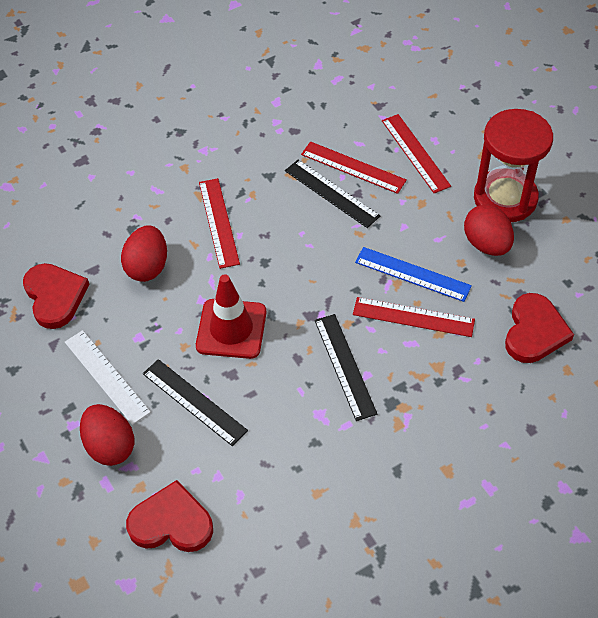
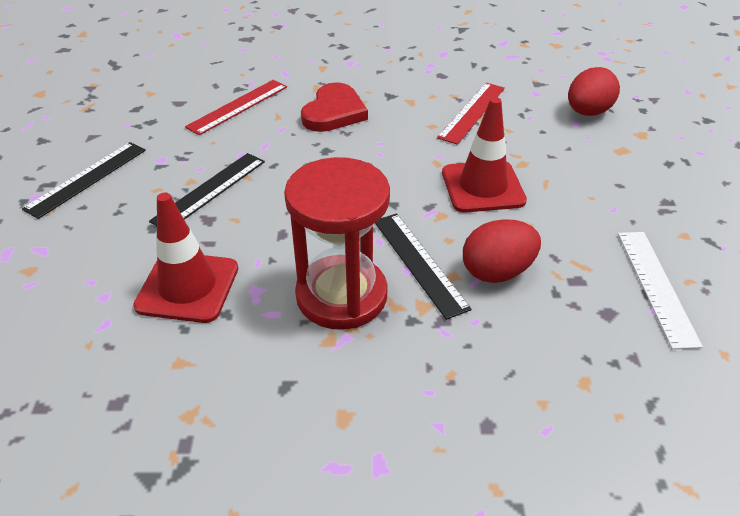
blue ruler: [355,247,472,302] = 1 -> none = 0
red egg: [80,404,134,466] [121,225,167,282] [464,204,514,256] = 3 -> [463,219,541,283] [568,67,620,116] = 2
red heart: [23,263,90,329] [126,480,213,552] [505,293,574,363] = 3 -> [301,82,368,132] = 1
red ruler: [199,178,240,269] [301,141,407,194] [353,297,475,337] [382,114,451,193] = 4 -> [185,80,287,135] [437,83,505,145] = 2
red traffic cone: [196,274,267,359] = 1 -> [133,193,238,323] [442,97,527,213] = 2

